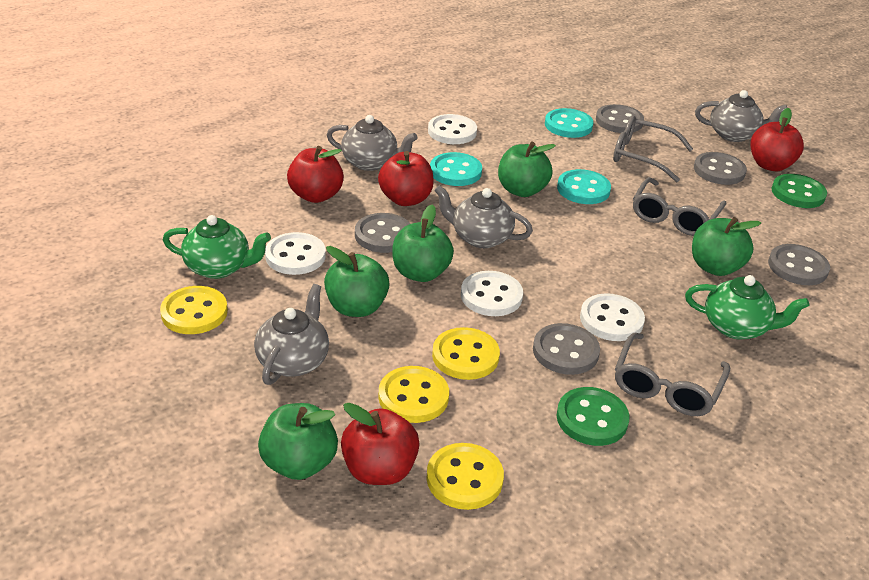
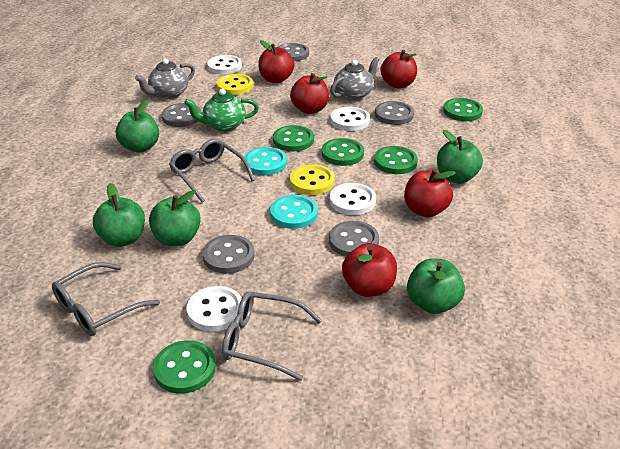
green button: [557,387,630,446] [771,174,827,208] = 2 -> [153,340,216,394] [273,125,314,151] [322,138,364,166] [374,146,418,174] [443,98,483,121] = 5
green teapot: [163,215,271,279] [685,275,809,339] = 2 -> [184,88,259,132] = 1
grey teapot: [254,284,329,385] [327,115,418,171] [434,185,533,248] [695,90,787,142] = 4 -> [135,58,195,99] [330,57,379,100] = 2
red apple: [287,146,344,203] [341,403,420,485] [378,151,434,206] [751,108,804,171] = 4 -> [258,40,294,83] [290,73,329,114] [342,243,397,297] [380,50,417,88] [404,169,456,217] = 5
turquoise button: [430,152,482,186] [545,108,594,138] [557,169,611,204] = 3 -> [244,147,287,175] [270,195,318,229] = 2
yellow button: [160,286,228,334] [378,366,449,423] [427,443,504,510] [432,327,500,380] = 4 -> [217,74,253,95] [290,164,335,195] = 2

